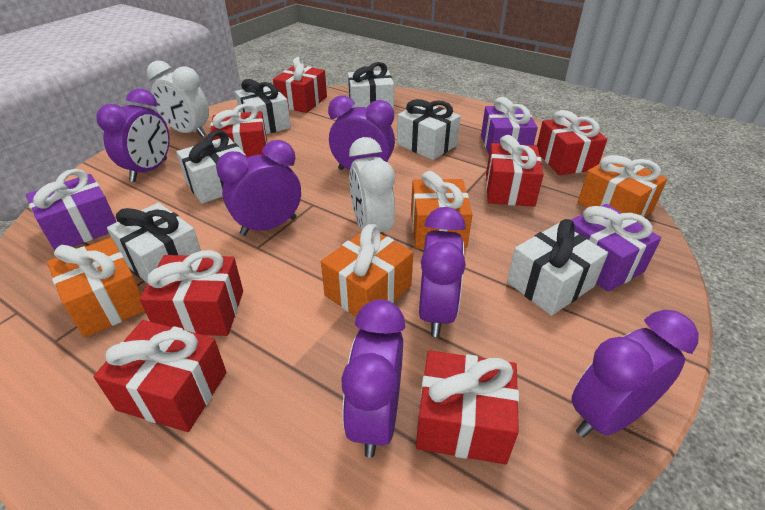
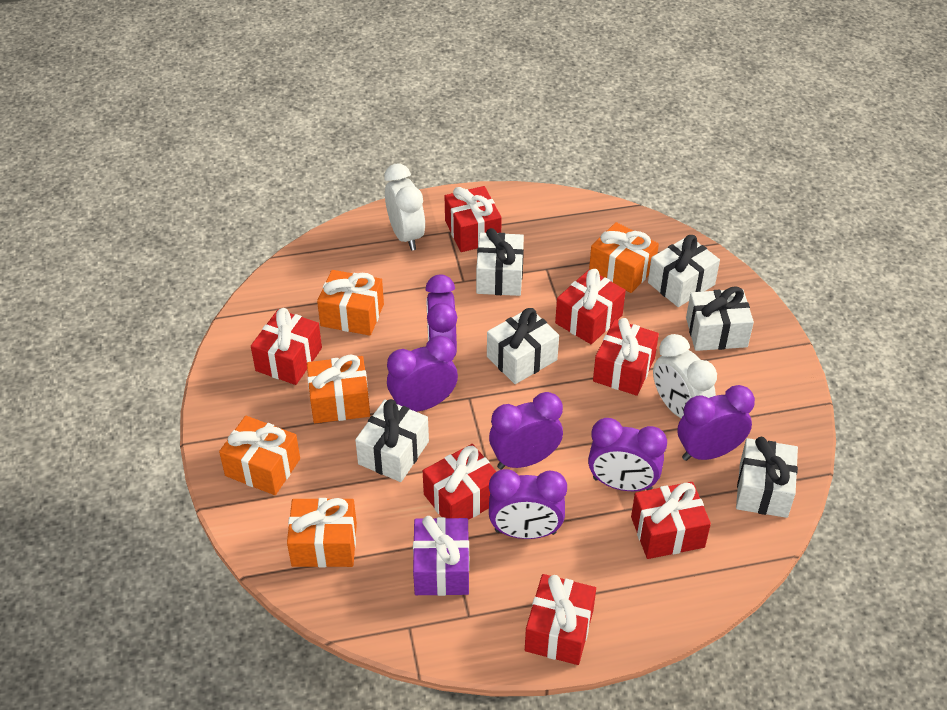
orange gift: [47,238,145,338] [321,224,413,316] [411,171,472,249] [578,155,667,222] = 4 -> [219,416,300,495] [287,498,357,567] [307,354,370,423] [317,270,384,336] [589,222,659,293] = 5
purple gift: [26,169,116,251] [481,97,538,154] [571,204,661,292] = 3 -> [413,516,469,596] = 1

